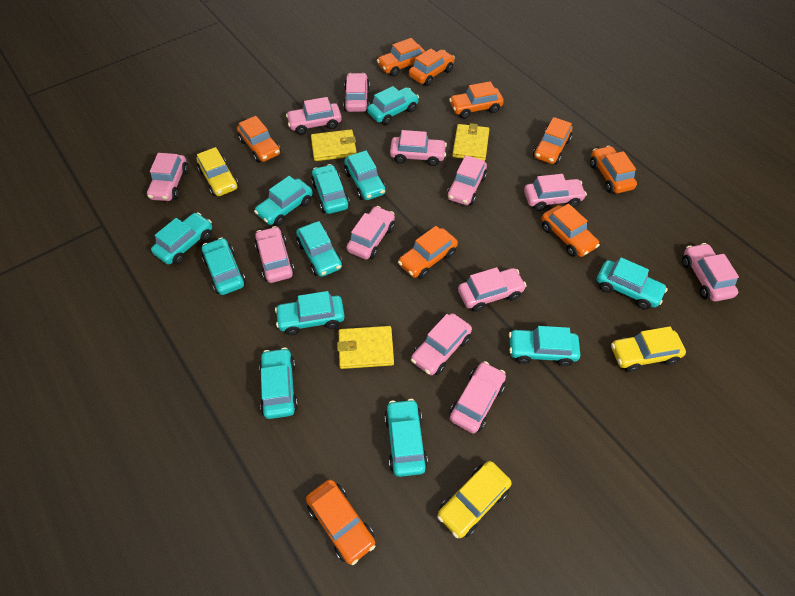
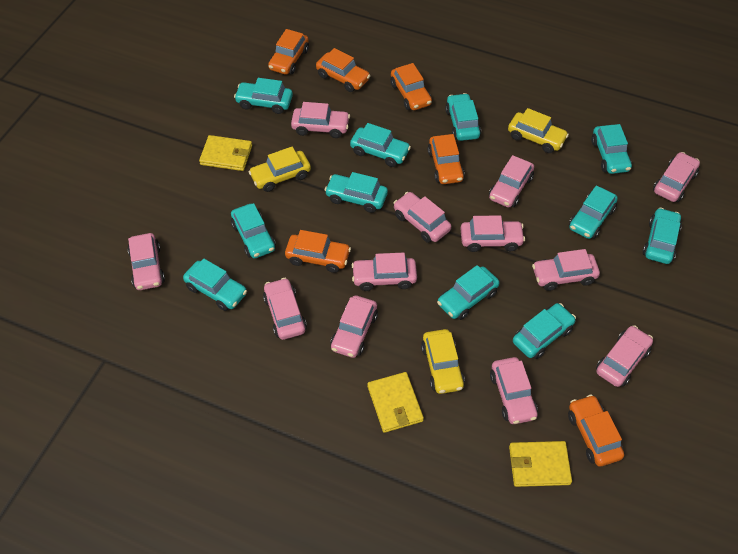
orange car: [237,116,281,163] [306,480,376,565] [377,38,426,77] [398,226,458,279] [409,49,455,86] [449,81,504,119] [533,117,572,164] [542,204,600,257] [590,146,637,193] = 9 -> [268,29,309,75] [285,230,351,273] [316,48,370,92] [390,63,432,110] [428,134,465,184] [568,394,624,467] = 6
turquoise car: [151,212,212,265] [202,237,246,295] [254,176,313,226] [259,347,298,419] [275,291,345,335] [296,221,342,277] [311,164,350,214] [344,151,386,200] [367,86,419,125] [385,399,428,477] [509,326,580,366] [597,257,668,309] = 12 -> [183,258,247,311] [231,203,276,258] [234,78,293,114] [325,172,388,213] [350,123,411,167] [437,265,499,320] [445,93,481,141] [513,303,576,359] [569,186,618,239] [591,124,632,174] [643,208,682,264] = 11

